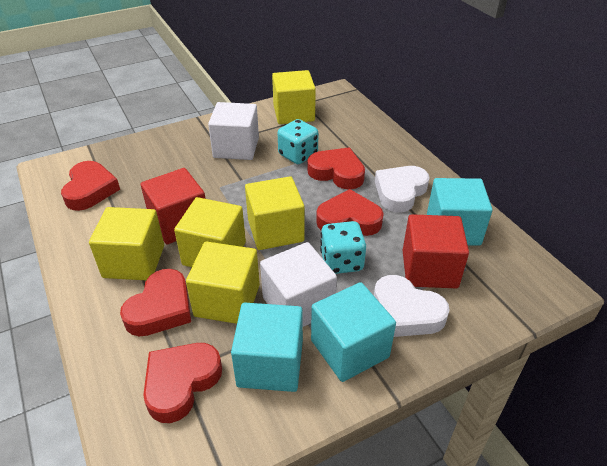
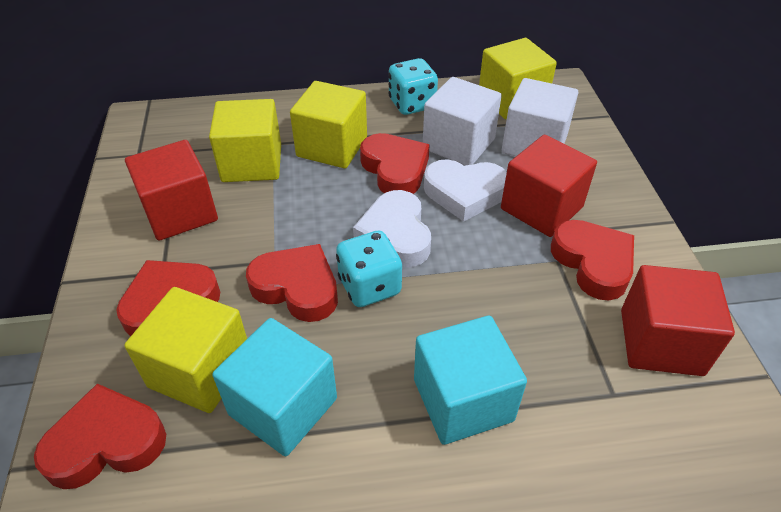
red cube: [141,168,205,244] [403,214,469,288] = 2 -> [125,140,218,241] [501,135,597,237] [621,265,735,376] = 3
turquoise cube: [231,303,303,392] [311,282,396,382] [427,178,492,246] = 3 -> [212,318,337,456] [414,315,527,445] = 2
yellow cube: [89,207,164,280] [174,197,246,267] [186,242,260,324] [245,177,305,250] [272,70,316,124] = 5 -> [124,287,247,413] [209,99,281,182] [290,81,367,168] [479,38,557,120] = 4

